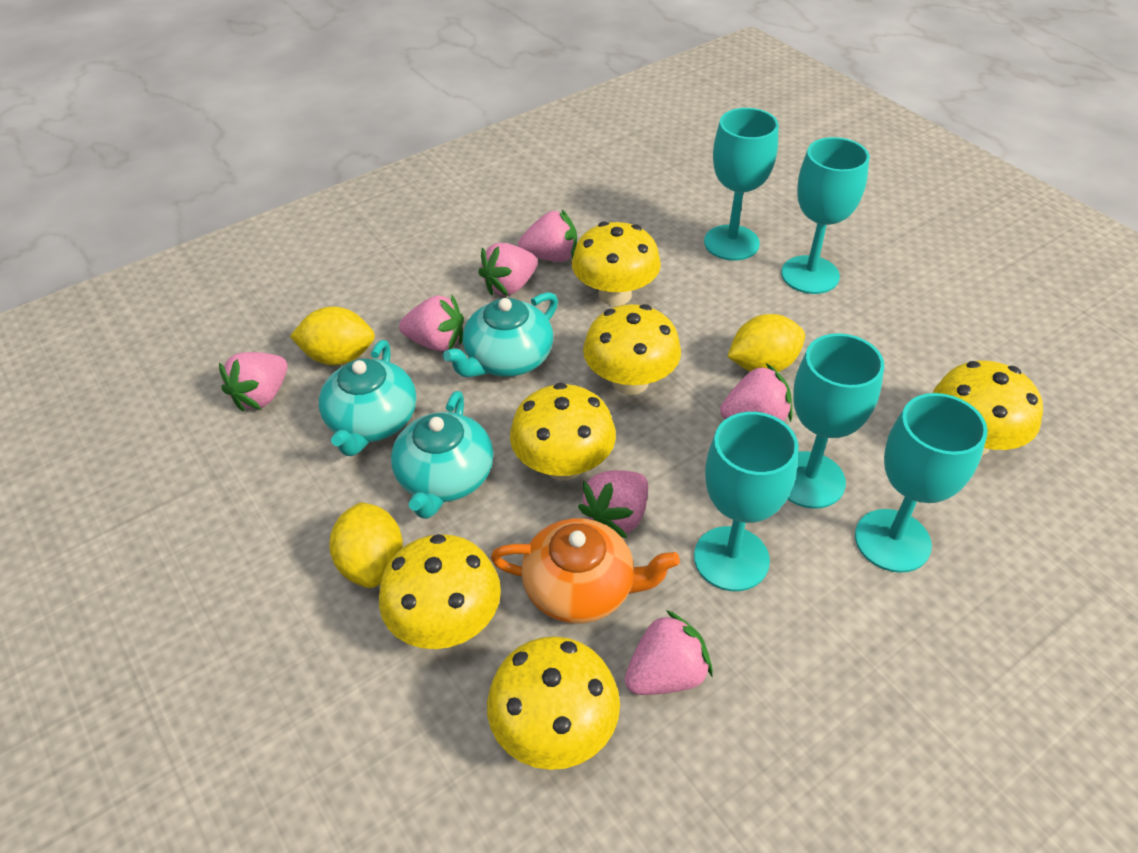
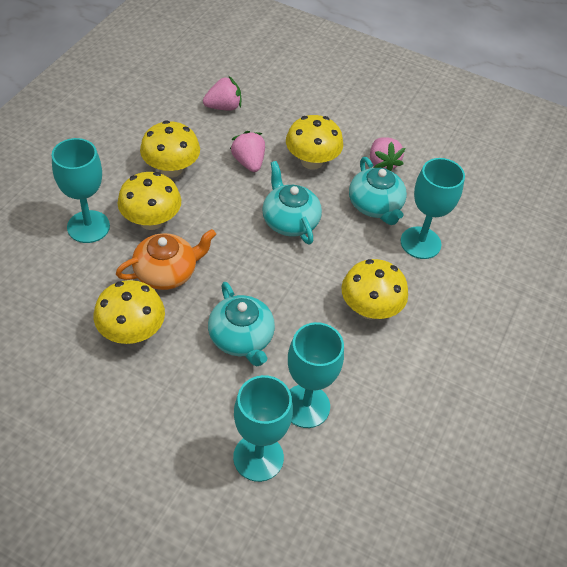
pink strawberry: [219,352,288,411] [399,295,464,351] [478,243,538,296] [518,210,577,262] [578,470,648,538] [625,610,713,695] [720,363,792,422] = 7 -> [203,76,241,111] [230,131,265,172] [370,137,405,171] = 3
turquoise goblet: [694,412,799,591] [704,108,779,261] [781,137,869,294] [788,333,884,509] [855,393,988,573] = 5 -> [52,138,110,243] [233,375,293,482] [288,322,344,428] [401,158,465,259] = 4
yellow lemon: [290,307,375,365] [329,502,403,588] [727,314,805,372] = 3 -> none = 0
yellow mushroom: [379,534,501,649] [487,636,620,770] [510,383,616,481] [572,221,661,306] [583,304,681,395] [933,360,1043,455] = 6 -> [94,280,165,344] [118,172,181,230] [140,120,200,177] [286,115,343,170] [341,259,408,320] = 5

